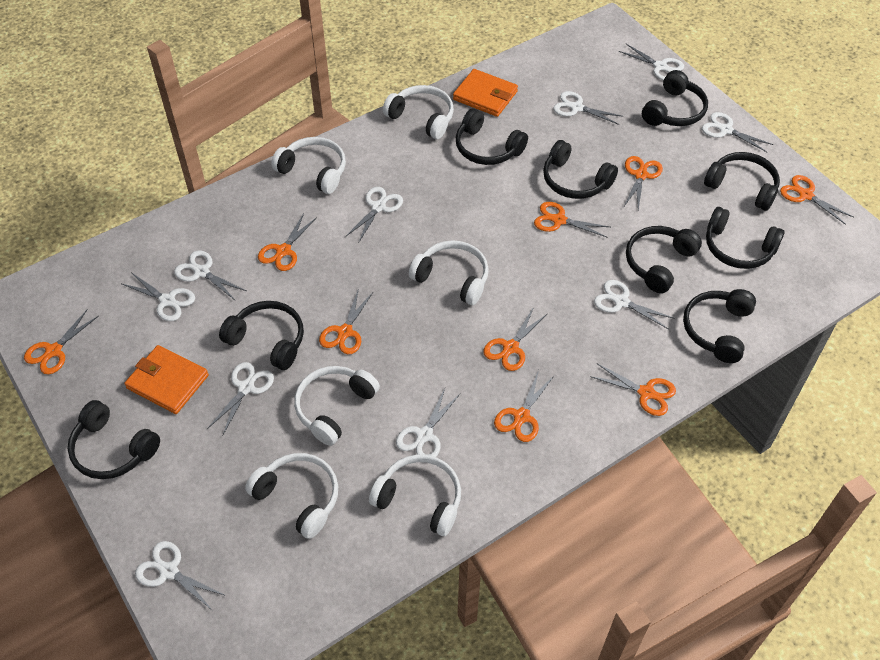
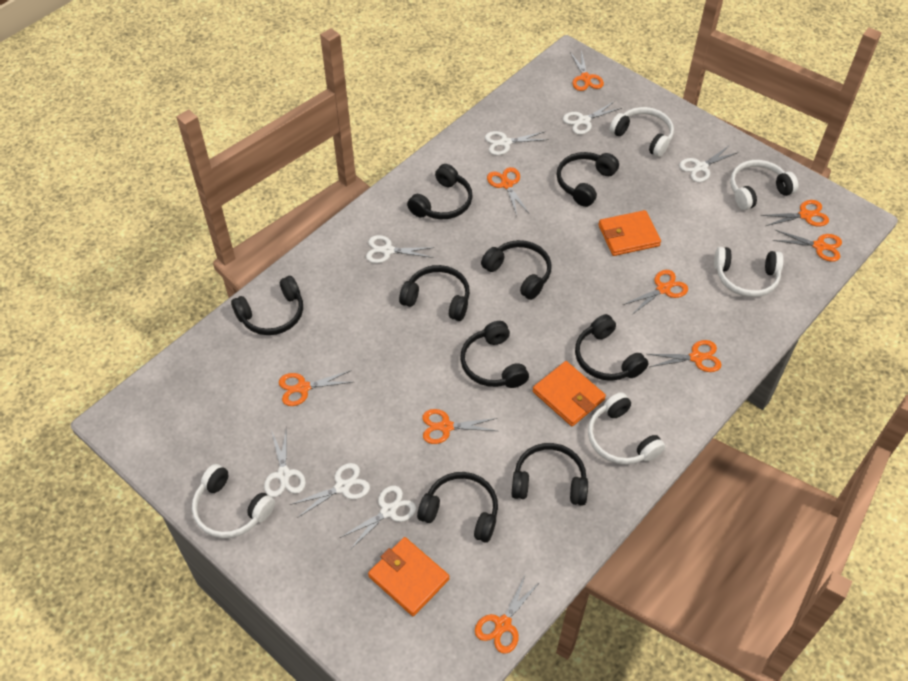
orange wallet: [124,345,209,414] [453,69,518,117] = 2 -> [368,537,450,616] [533,361,606,426] [598,210,661,256] = 3
white headphones: [245,453,338,539] [271,137,346,194] [294,366,380,446] [369,455,461,536] [383,85,454,139] [409,240,489,305] = 6 -> [192,464,275,539] [588,392,665,465] [610,107,674,157] [714,247,784,297] [730,160,798,210] = 5
white scissors: [120,272,195,321] [135,541,226,611] [174,250,246,301] [207,362,274,435] [345,187,403,242] [396,388,460,457] [553,91,624,125] [594,280,675,329] [619,44,684,80] [702,112,773,152] = 10 -> [264,427,306,497] [290,463,370,518] [340,486,417,550] [366,235,435,263] [485,131,549,155] [563,101,622,135] [679,145,738,182] = 7

